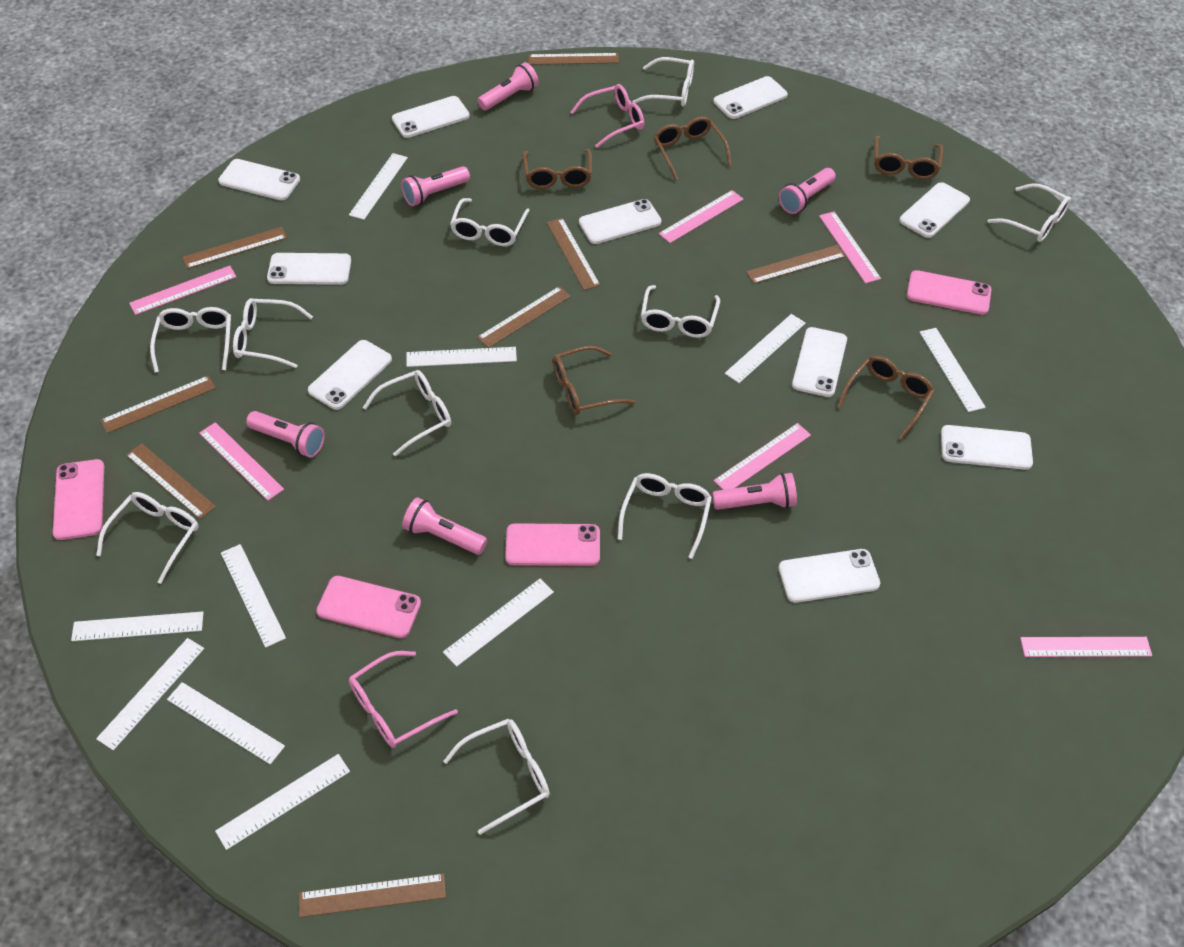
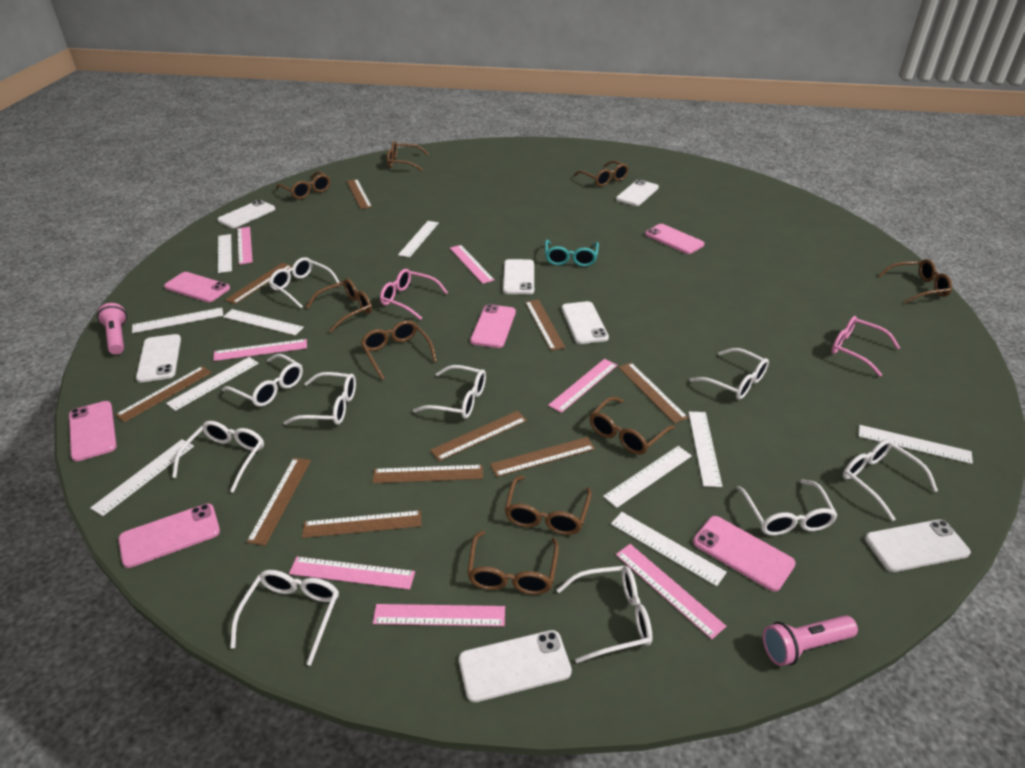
brown glasses: [523,149,592,189] [553,346,636,415] [654,116,731,180] [837,355,935,440] [874,136,943,179] = 5 -> [276,171,330,199] [306,278,372,333] [361,320,437,380] [387,141,429,171] [467,531,559,595] [504,475,592,535] [574,161,629,187] [589,397,675,455] [878,259,952,304] = 9
brown ruler: [101,376,216,433] [126,443,216,519] [182,227,287,269] [299,873,446,917] [477,286,571,348] [529,53,619,65] [547,218,600,290] [746,245,846,284] = 8 -> [115,366,212,422] [225,263,293,304] [247,458,311,546] [302,510,422,538] [347,179,372,209] [372,465,483,483] [430,411,527,461] [490,437,595,477] [525,300,566,351] [618,362,688,424] = 10
pink flashlight: [246,411,325,458] [401,166,470,206] [402,497,487,555] [478,62,539,110] [712,473,797,510] [779,168,836,214] = 6 -> [97,303,127,355] [763,615,858,666] = 2
pink phone: [53,459,104,540] [316,576,421,638] [505,523,600,566] [907,270,992,315] = 4 -> [69,401,117,461] [118,503,220,568] [164,272,230,302] [470,304,516,348] [645,224,704,254] [693,516,796,592] = 6
pink ruler: [129,266,237,315] [199,422,284,501] [659,190,744,243] [714,423,811,490] [819,212,881,283] [1020,637,1152,657] = 6 -> [213,339,307,361] [237,227,253,265] [289,557,415,590] [373,604,505,626] [450,245,495,284] [548,359,617,413] [616,544,726,639] = 7
turquoise glasses: none = 0 -> [545,240,599,267] = 1
white phone: [218,159,300,200] [267,253,351,285] [308,340,392,410] [392,96,469,138] [579,199,661,244] [714,76,788,119] [779,549,880,603] [792,327,847,397] [899,182,970,238] [941,425,1033,470] = 10 -> [136,334,181,382] [217,200,275,228] [459,630,572,702] [503,259,534,294] [562,301,609,344] [616,179,659,206] [865,519,971,572] = 7

